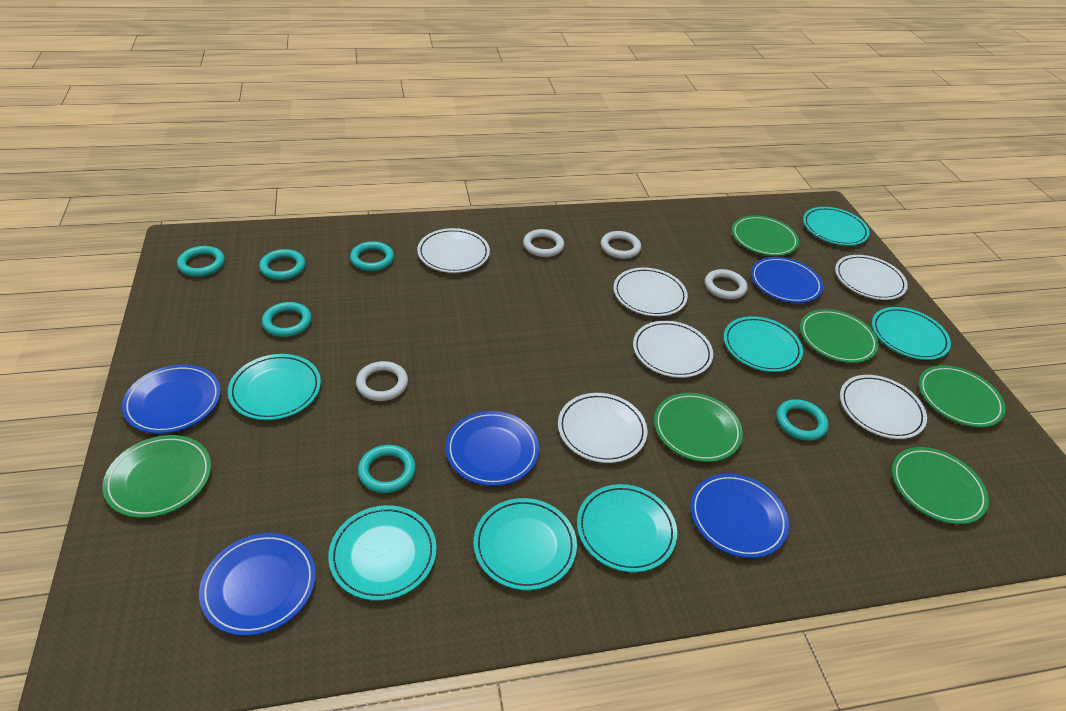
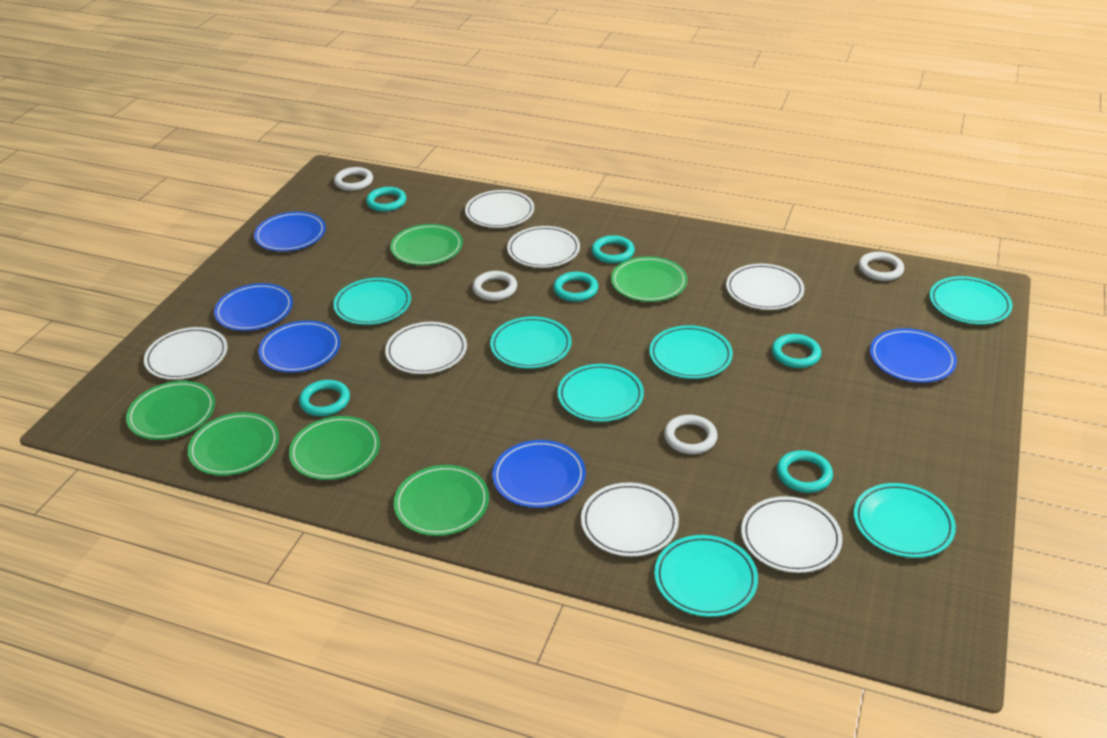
white plate: [417,228,490,273] [558,393,647,463] [613,267,688,316] [633,321,713,378] [835,255,908,300] [840,375,927,439] = 6 -> [144,327,227,380] [385,322,467,374] [465,190,534,228] [507,226,580,268] [581,482,679,557] [726,264,804,310] [741,496,842,573] = 7

